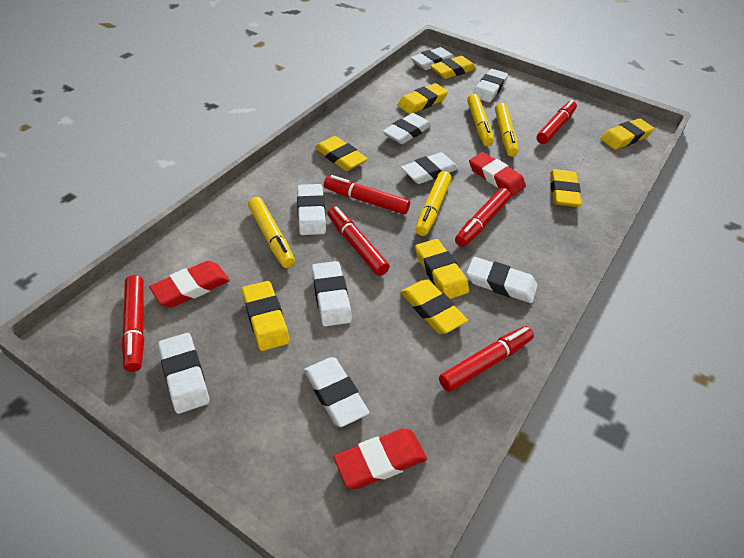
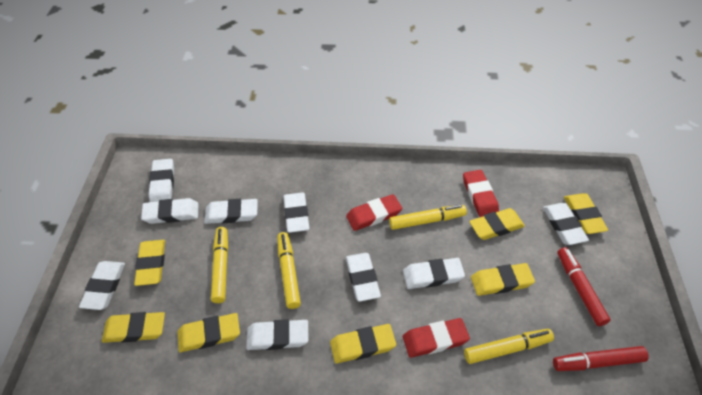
red marker: [122,275,144,372] [324,175,410,214] [327,206,390,276] [439,326,534,392] [455,188,511,247] [537,100,577,144] = 6 -> [553,346,649,371] [557,247,611,326] = 2
yellow eraser: [242,281,290,351] [315,136,368,171] [398,83,448,114] [401,279,468,334] [415,239,469,299] [430,56,476,79] [550,169,581,207] [600,118,655,150] = 8 -> [102,312,165,343] [134,240,165,286] [177,313,240,352] [330,324,396,364] [469,208,525,240] [471,263,535,296] [564,193,608,234] = 7

